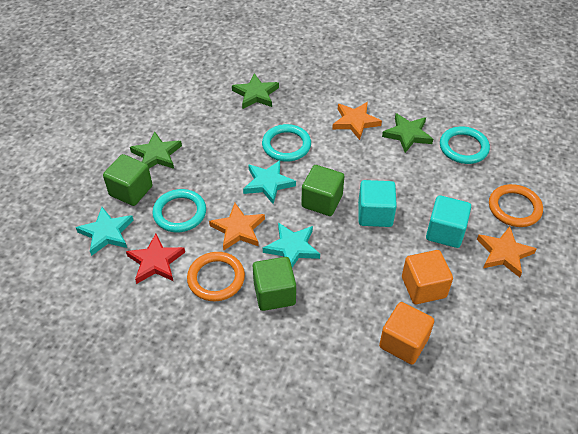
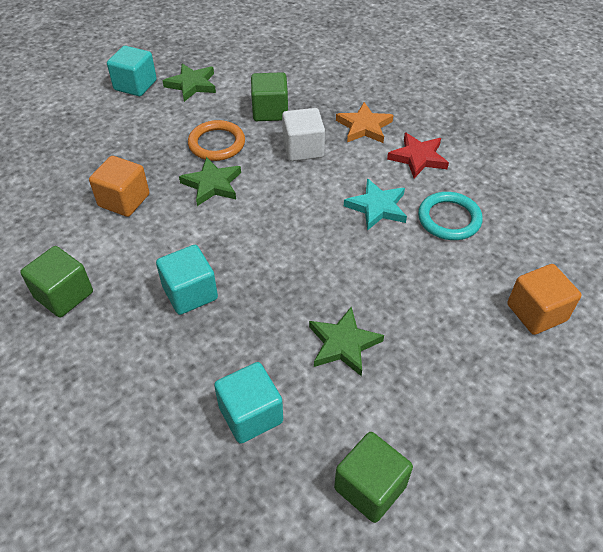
orange ring: [187,252,245,301] [489,184,543,227] = 2 -> [188,120,245,161] = 1
orange star: [209,203,265,251] [332,102,382,140] [477,226,537,277] = 3 -> [336,102,393,143] = 1
turquoise cube: [358,180,397,227] [426,195,471,248] = 2 -> [107,46,157,96] [156,245,218,315] [214,362,283,444] = 3
turquoise ring: [152,189,206,232] [262,124,311,162] [440,126,490,164] = 3 -> [418,192,483,240] = 1
turquoise star: [76,207,134,256] [243,160,296,204] [263,223,320,267] = 3 -> [344,178,407,231] = 1
white cube: none = 0 -> [282,108,325,161] = 1

